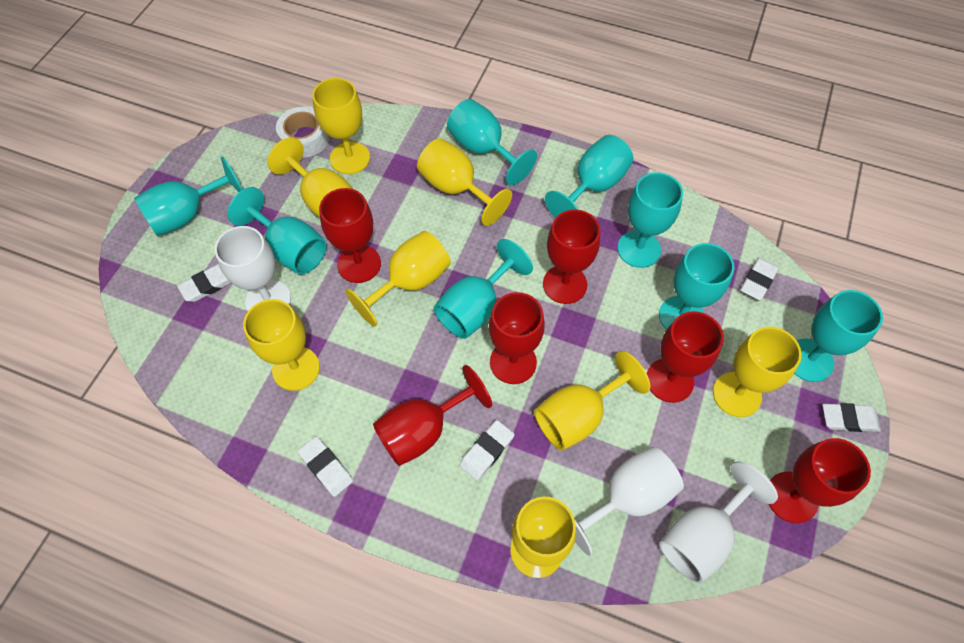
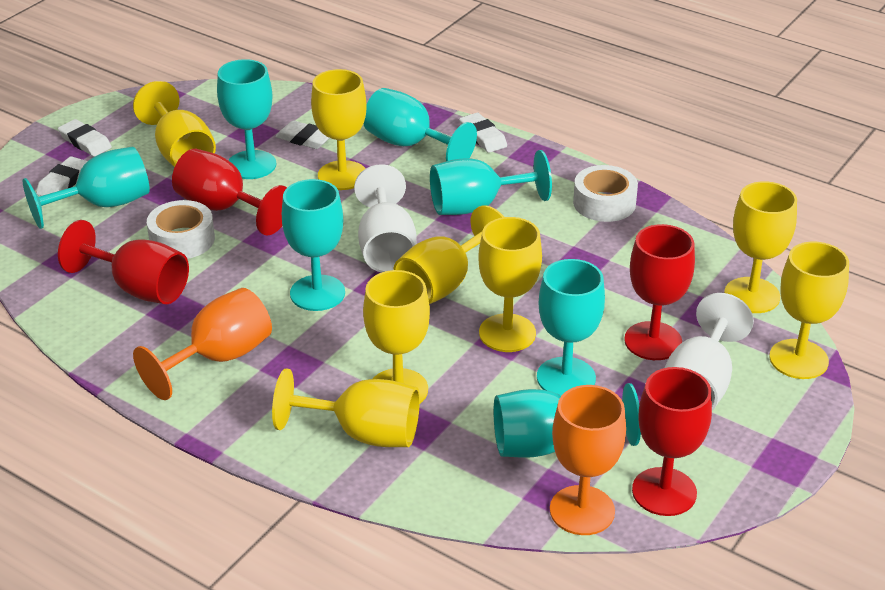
orange goblet: none = 0 -> [133,288,272,400] [550,385,626,535] = 2
red goblet: [319,188,381,283] [373,365,492,466] [489,292,545,384] [543,209,600,304] [647,311,724,403] [769,438,871,523] = 6 -> [58,220,189,304] [172,149,287,236] [624,224,695,360] [632,367,712,516] = 4
turquoise goblet: [134,156,243,236] [227,187,327,274] [434,239,533,339] [447,99,537,185] [545,135,633,218] [617,172,683,268] [659,243,734,330] [794,290,883,382] = 8 -> [23,147,150,229] [217,59,276,179] [282,179,345,311] [364,88,477,161] [430,150,552,215] [493,383,641,458] [537,259,605,396] = 7
white eraser: [177,264,231,302] [298,436,353,497] [460,420,515,480] [741,258,779,301] [823,403,881,432] = 5 -> [36,156,87,196] [58,119,112,157] [275,120,329,149] [459,113,507,153] = 4
white goblet: [214,226,291,311] [575,447,684,556] [659,461,778,583] = 3 -> [354,164,417,273] [665,293,754,410] = 2
white tape: [276,107,329,158] = 1 -> [147,200,215,259] [573,165,638,222] = 2

